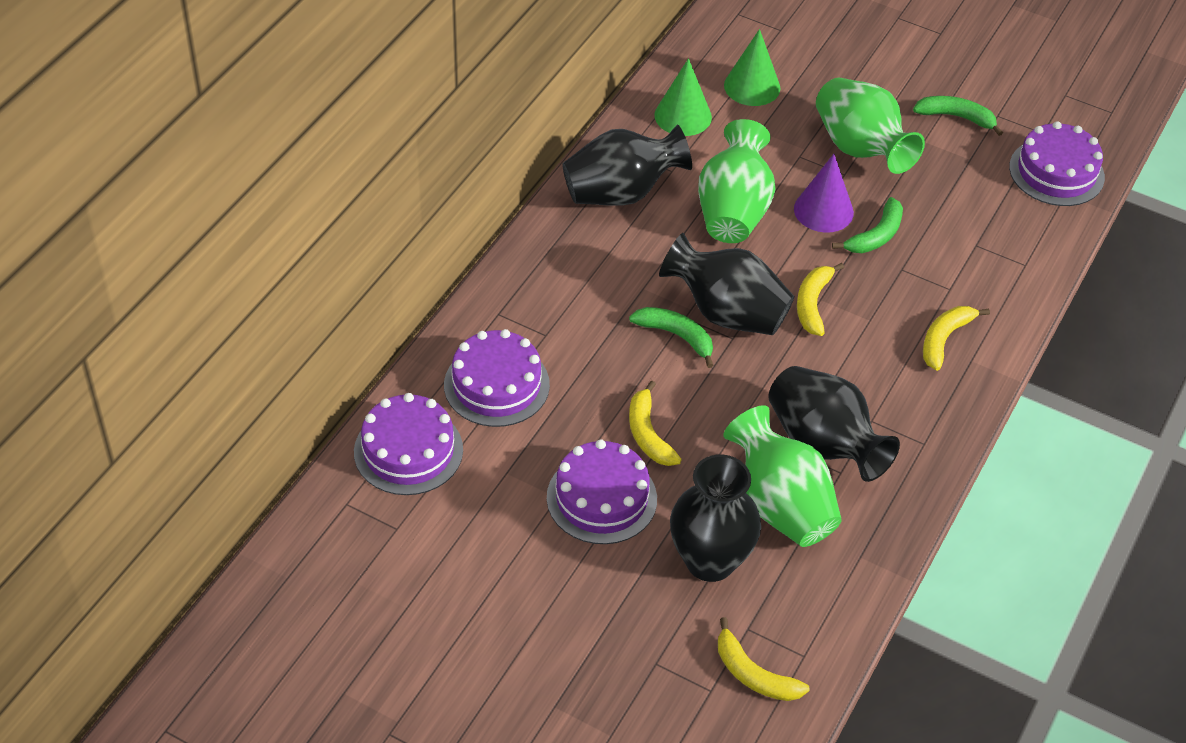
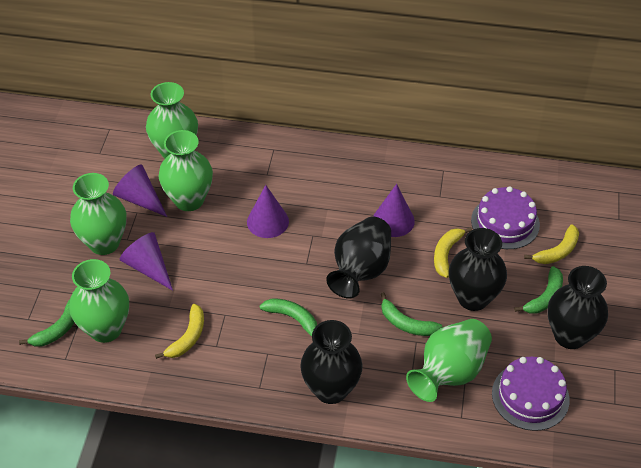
green banana: [629,307,714,368] [832,197,903,253] [913,96,1003,136] = 3 -> [19,299,75,346] [260,298,317,336] [381,292,443,336] [514,266,563,314] = 4
green cone: [654,58,712,136] [724,29,780,106] = 2 -> none = 0
green vase: [698,119,776,243] [723,405,842,547] [816,78,925,174] = 3 -> [69,259,129,343] [70,173,126,255] [146,82,198,159] [159,130,213,211] [406,319,492,402] = 5
purple cake: [354,393,463,495] [444,329,550,427] [547,439,657,544] [1009,121,1105,206] = 4 -> [471,186,540,249] [492,357,570,431] = 2
purple cone: [794,154,854,233] = 1 -> [113,164,167,217] [119,232,173,291] [247,185,289,238] [373,184,415,237] = 4
yellow banana: [629,380,682,466] [718,617,809,701] [797,263,844,336] [923,306,990,371] = 4 -> [155,304,204,359] [434,227,472,278] [524,224,579,264] = 3

